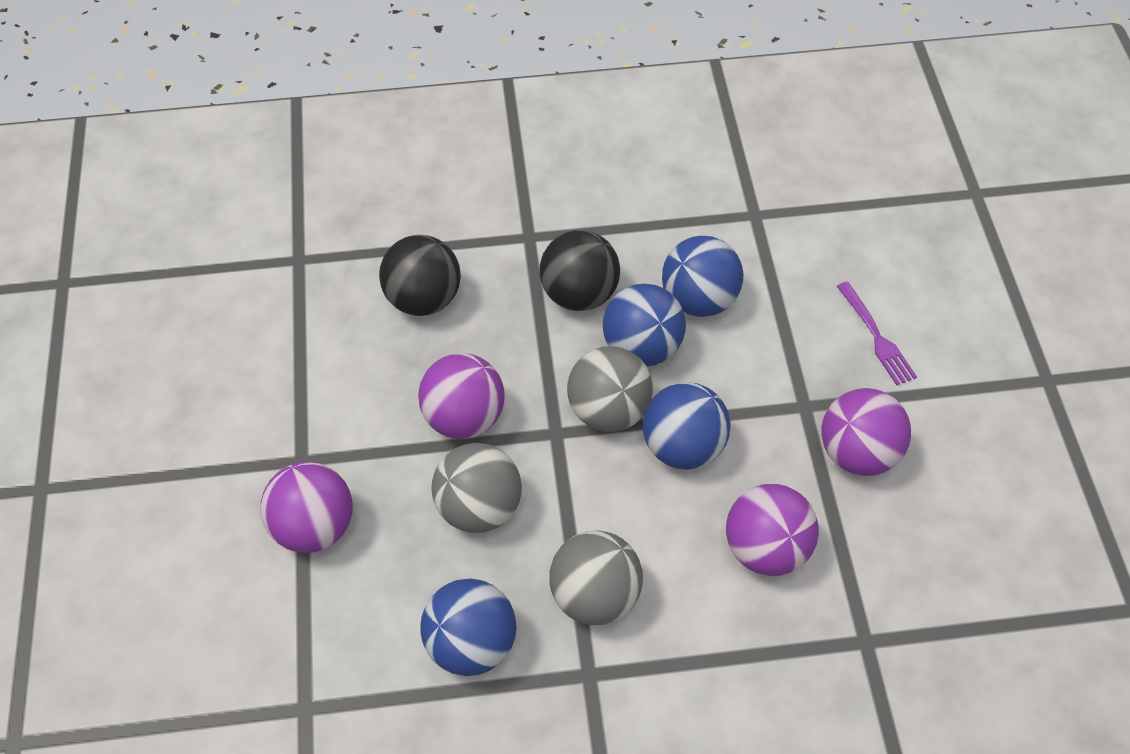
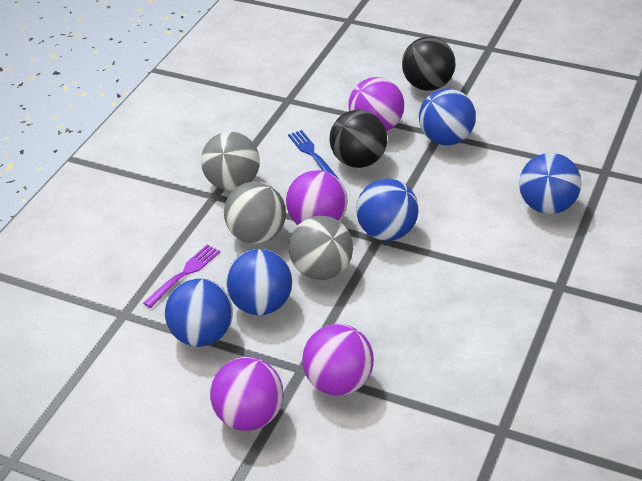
blue ball: [420,579,516,676] [603,283,686,366] [643,382,731,470] [662,236,744,317] = 4 -> [165,278,233,347] [226,249,292,315] [356,178,419,241] [419,88,476,145] [519,153,582,214] = 5
blue fork: none = 0 -> [288,130,339,179] = 1

